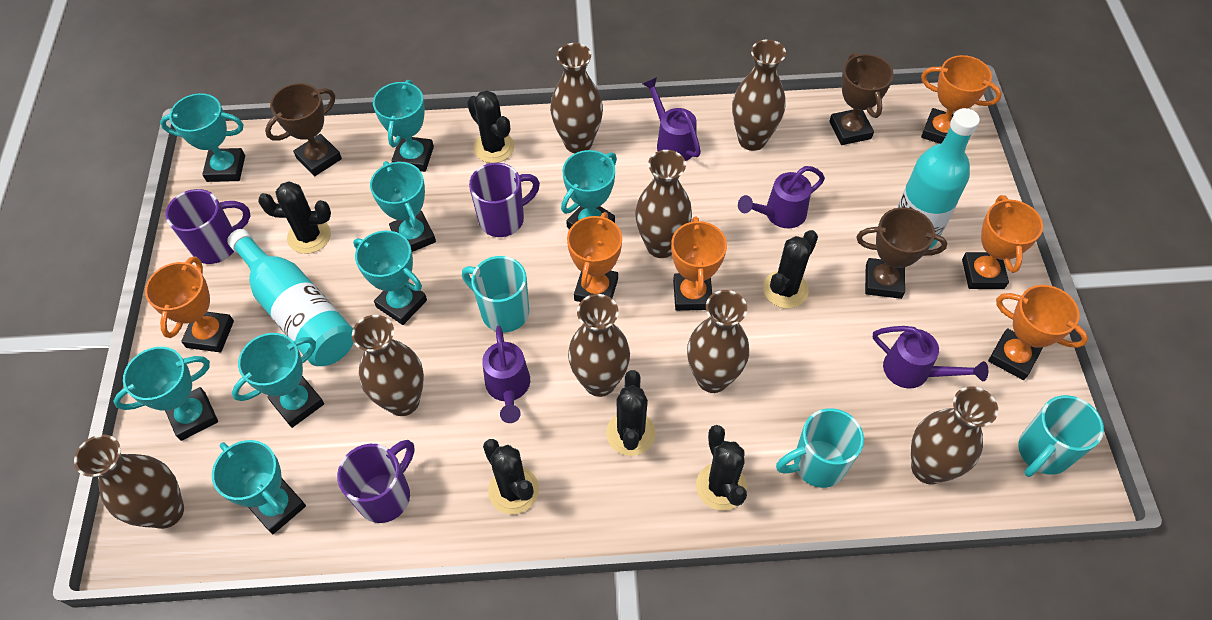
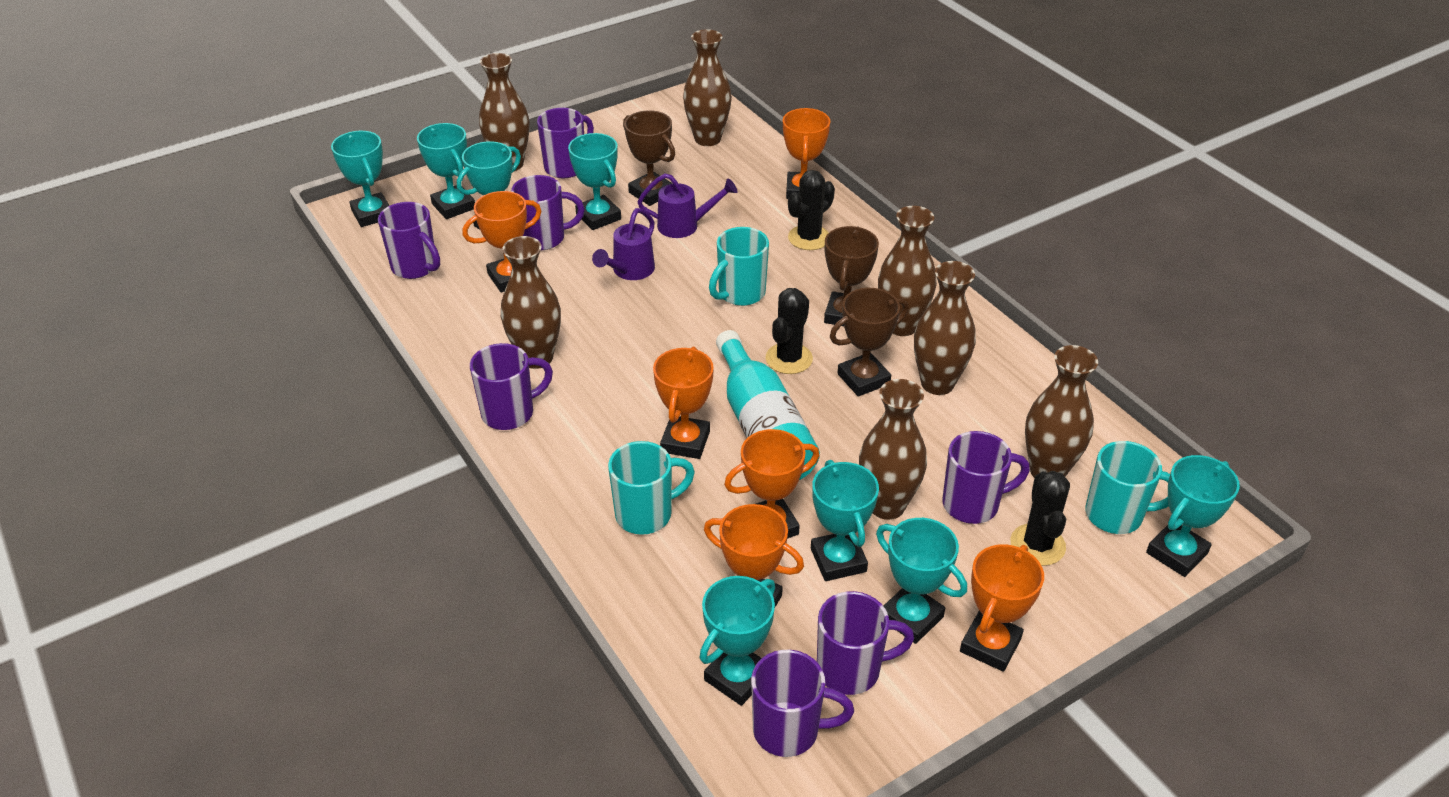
black cactus: [258,181,331,254] [467,90,514,163] [483,439,539,514] [606,370,656,456] [696,425,747,511] [763,230,818,309] = 6 -> [766,288,813,374] [788,170,835,250] [1011,471,1070,566] = 3
brown vase: [74,434,184,529] [352,315,424,416] [550,43,603,153] [568,294,630,397] [635,150,692,258] [687,290,749,393] [732,39,786,151] [911,386,998,485] = 8 -> [479,53,529,171] [501,236,561,369] [683,29,732,146] [859,379,927,520] [878,206,937,336] [914,261,976,395] [1025,345,1098,478] = 7
purple mug: [165,189,251,264] [337,440,415,523] [469,163,540,237] = 3 -> [378,202,440,279] [470,343,553,430] [511,175,585,250] [537,108,594,178] [751,650,854,757] [817,591,914,695] [943,431,1030,524] = 7
purple watering can: [482,326,530,423] [642,77,701,161] [738,166,825,228] [873,326,988,388] = 4 -> [592,208,655,280] [638,173,737,238] = 2
turquoise bottle: [227,229,354,366] [897,108,980,249] = 2 -> [716,330,820,480] = 1

